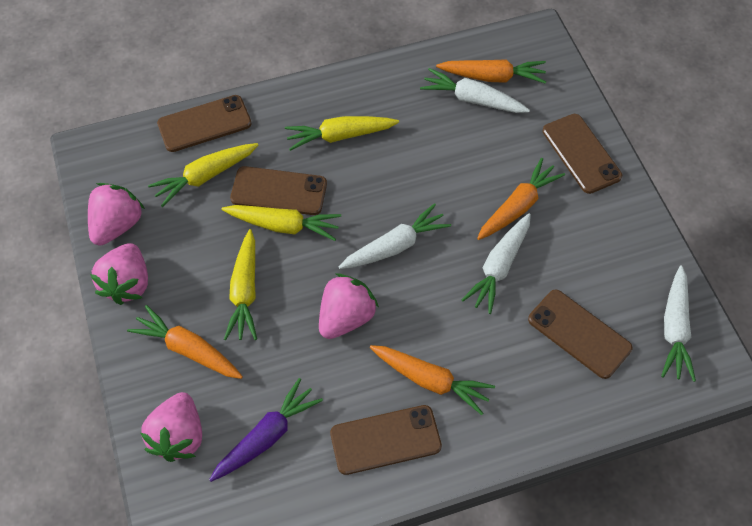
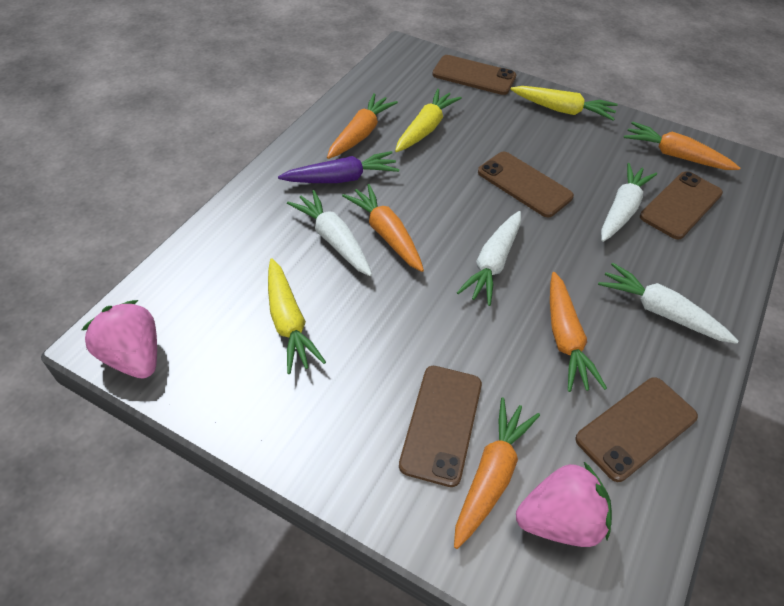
orange carrot: [127,305,243,379] [370,345,495,415] [436,59,546,83] [477,158,565,240] = 4 -> [327,93,398,159] [342,184,424,272] [454,398,540,549] [550,272,607,392] [624,122,740,170] = 5
pink strawberry: [88,183,145,246] [90,243,148,305] [141,392,202,462] [319,274,379,339] = 4 -> [82,300,157,379] [516,462,612,547] = 2
yellow carrot: [148,143,258,207] [222,205,341,241] [224,229,257,340] [285,116,399,151] = 4 -> [268,258,326,374] [395,89,462,152] [510,86,618,121] = 3

